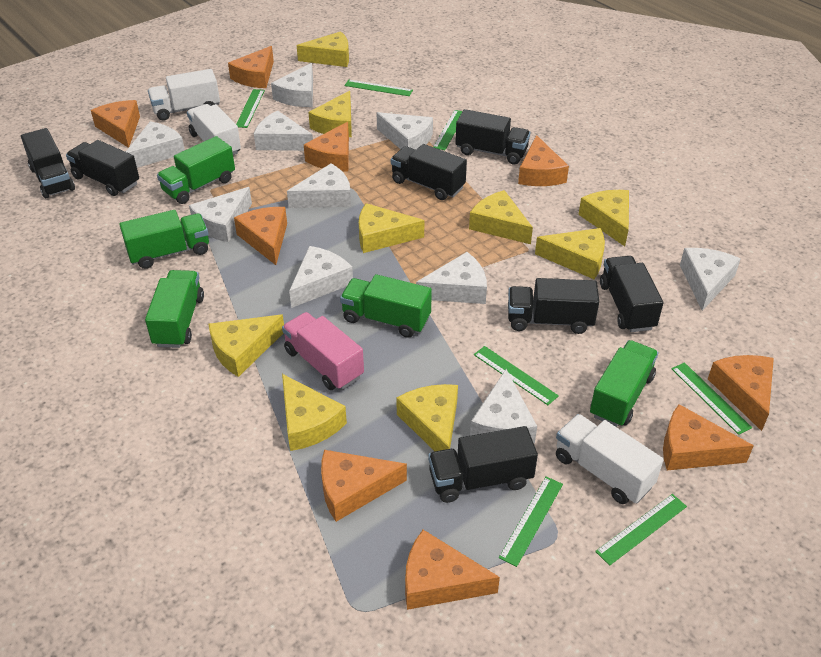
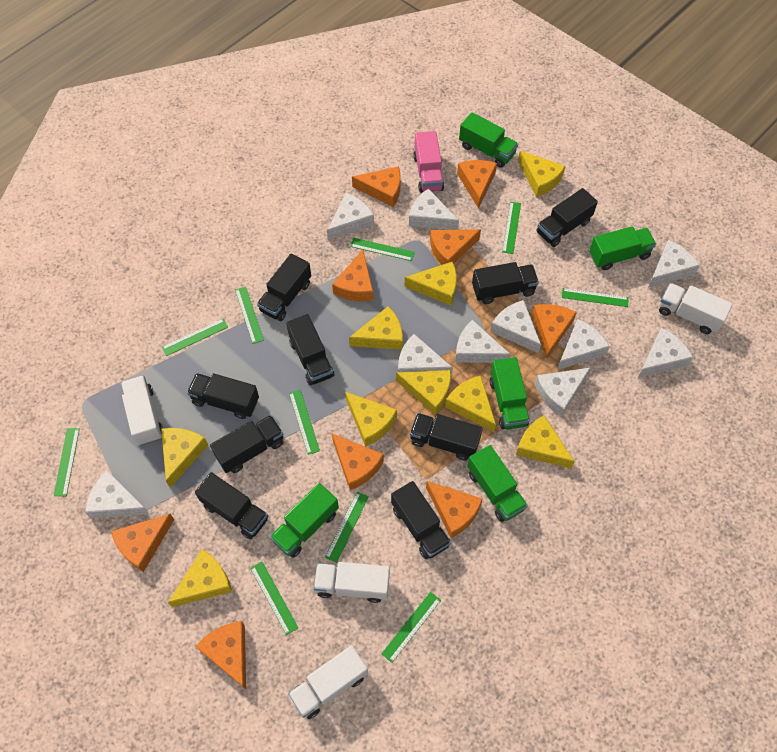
black truck: [21,128,75,198] [66,140,139,196] [391,144,467,200] [428,426,538,503] [455,109,530,164] [508,278,599,334] [600,256,663,332] = 7 -> [187,373,259,419] [195,472,268,539] [210,415,284,473] [257,254,311,321] [286,314,334,385] [391,481,451,559] [410,413,483,461] [472,262,539,304] [536,188,598,247] = 9
green ruler: [236,89,265,128] [345,80,413,96] [433,110,463,150] [474,346,559,405] [499,477,563,567] [595,494,687,566] [671,362,752,435] = 7 -> [54,428,80,496] [162,318,228,356] [235,287,264,344] [250,561,298,635] [289,390,320,455] [325,492,369,563] [350,238,415,261] [381,592,441,663] [502,202,521,254] [562,288,629,307] = 10
white truck: [148,69,220,121] [187,104,241,155] [556,414,664,504] = 3 -> [121,375,163,445] [288,645,368,719] [314,562,390,603] [659,283,733,334] = 4

